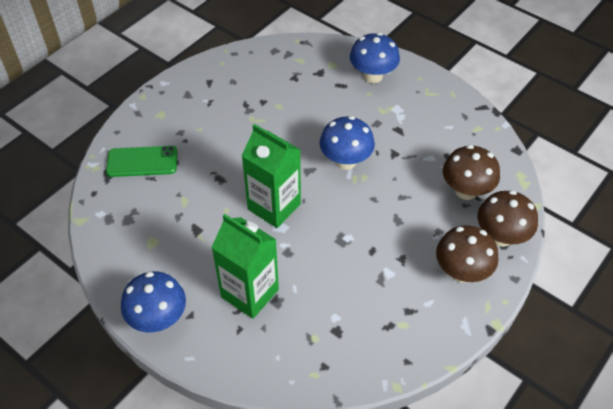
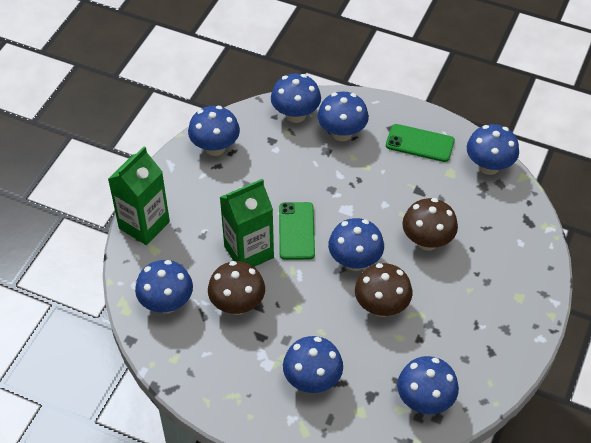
blue mushroom: [121,272,186,332] [320,116,375,170] [350,33,400,83] = 3 -> [135,260,193,314] [188,106,240,156] [271,73,321,123] [283,336,343,393] [317,92,369,141] [328,218,384,271] [397,356,459,414] [467,124,519,175] = 8
green phone: [106,146,177,177] = 1 -> [279,202,315,260] [386,124,455,162] = 2

